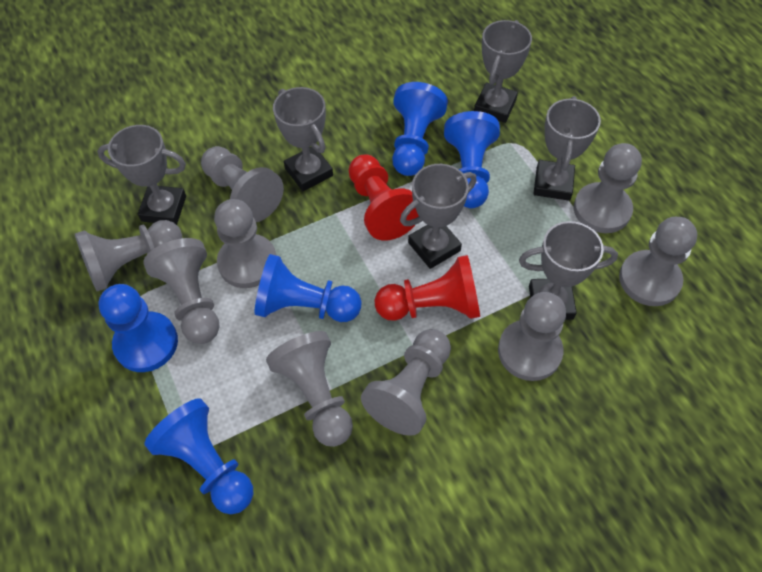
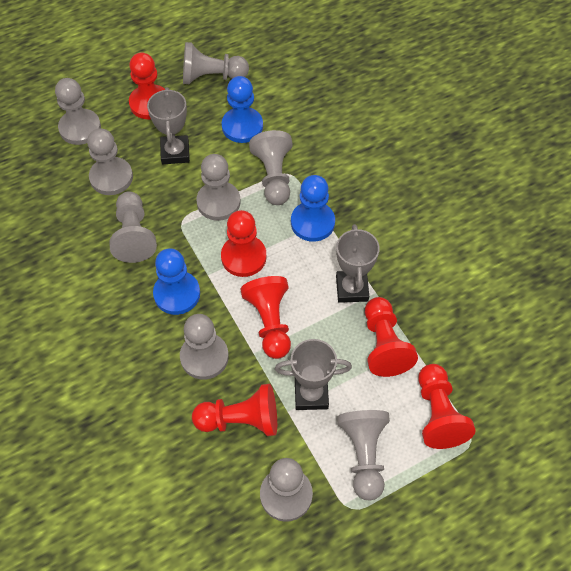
blue pawn: [99,284,178,372] [144,398,253,514] [255,254,362,322] [392,82,448,176] [444,111,500,208] = 5 -> [153,248,200,315] [222,76,263,143] [291,175,335,242] = 3
grey trophy: [97,125,186,225] [273,87,333,191] [400,164,477,269] [474,20,532,123] [519,221,618,320] [533,96,601,201] = 6 -> [147,87,190,164] [275,339,352,410] [336,224,380,303] = 3
red pawn: [348,155,419,241] [375,255,480,321] = 2 -> [129,52,165,119] [192,384,277,436] [221,210,266,277] [241,276,291,359] [365,297,418,377] [418,364,475,449] = 6

